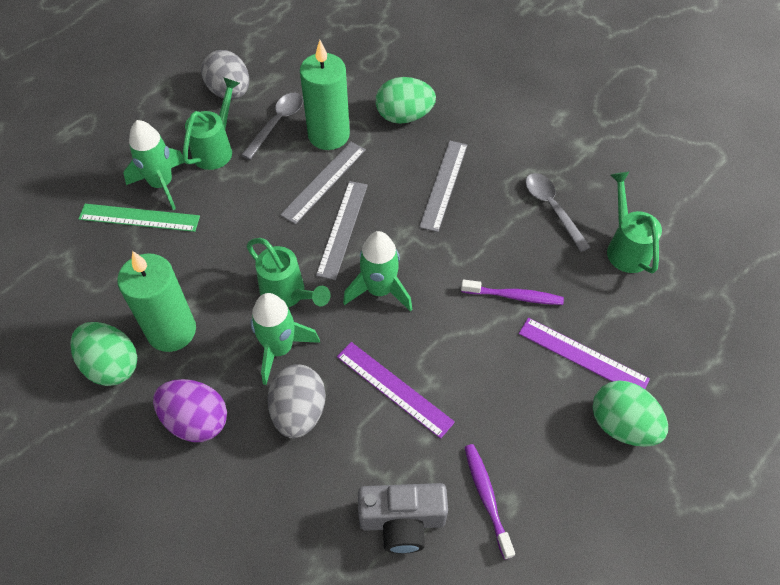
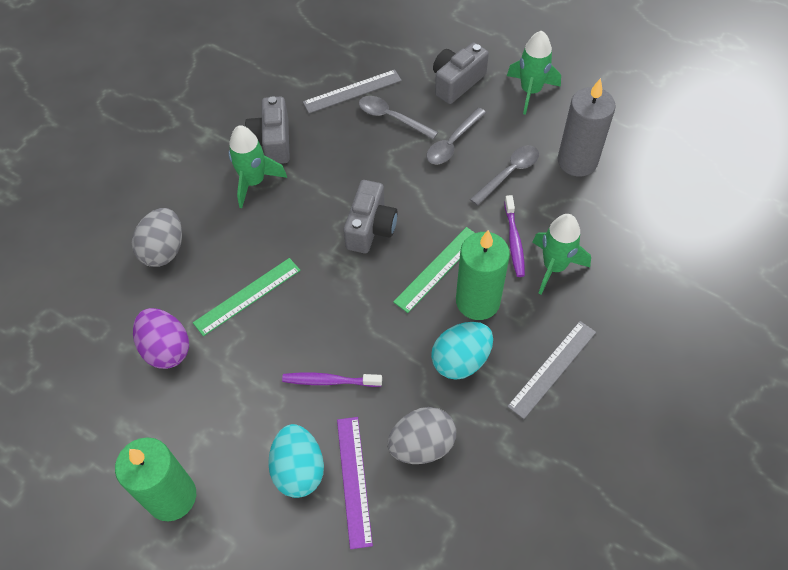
green egg: [70,322,137,386] [376,77,436,124] [593,380,668,447] = 3 -> none = 0
green ruler: [78,204,200,232] = 1 -> [193,258,301,336] [393,227,475,313] = 2
green watering can: [183,77,240,170] [246,238,330,308] [607,172,662,274] = 3 -> none = 0
grey camera: [358,483,448,554] = 1 -> [245,96,290,164] [343,180,398,253] [433,42,489,104] = 3
grey candle: none = 0 -> [558,78,616,176] = 1
grey ruler: [280,142,366,224] [316,181,368,280] [419,141,467,232] = 3 -> [303,69,402,113] [507,321,596,419] = 2
grey spoon: [241,93,303,160] [525,173,590,252] = 2 -> [359,96,438,139] [427,108,486,164] [470,145,539,206] = 3
purple ruler: [337,342,455,439] [519,318,650,389] = 2 -> [337,417,373,549] = 1
turquoise egg: none = 0 -> [268,424,324,498] [431,322,493,380] = 2

